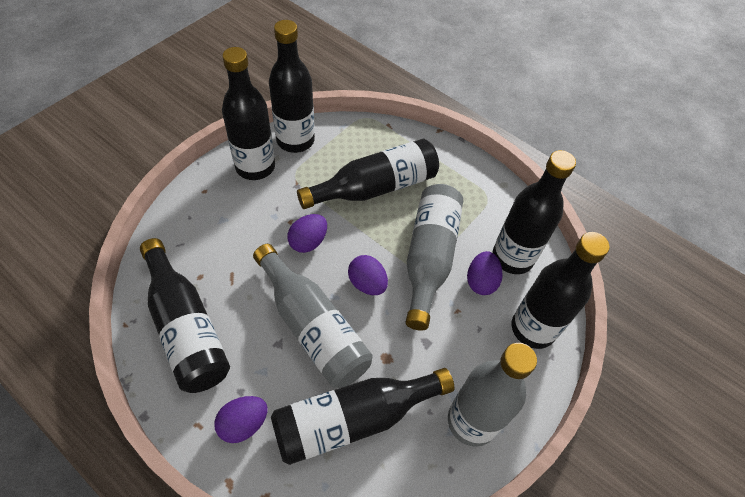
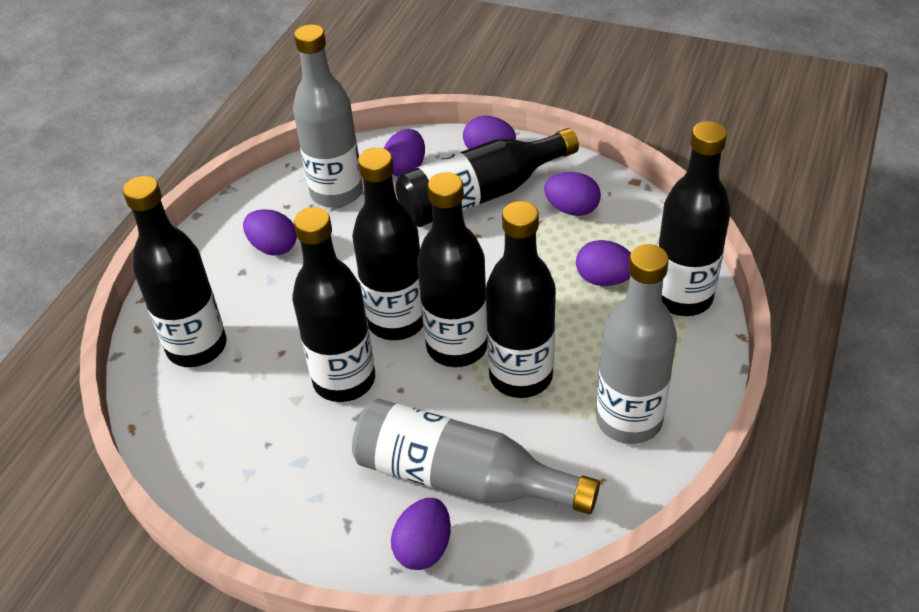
purple egg: [214,396,268,443] [287,214,327,253] [348,255,388,295] [467,251,503,295] = 4 -> [243,209,297,256] [384,129,425,177] [391,498,451,570] [463,116,516,149] [544,172,601,216] [576,240,631,286] = 6

